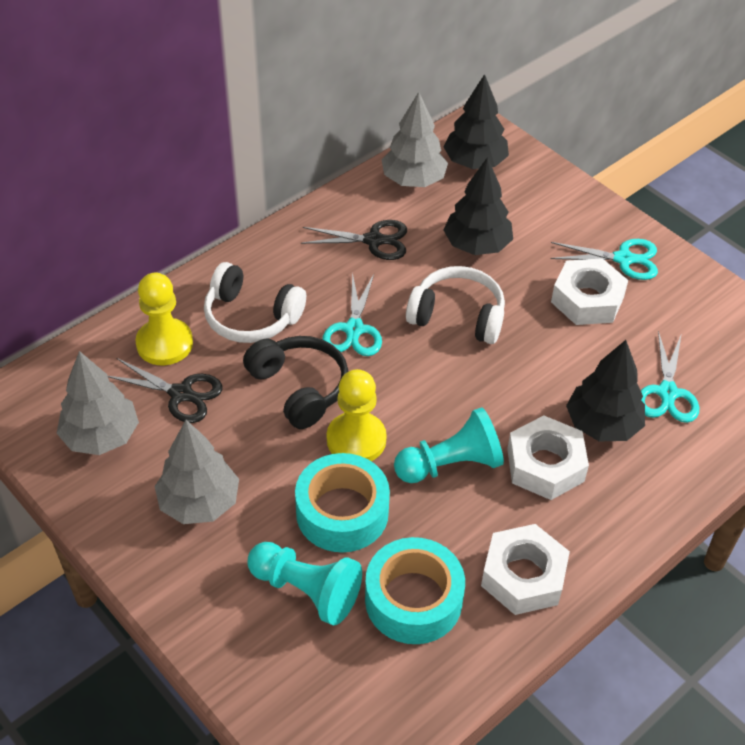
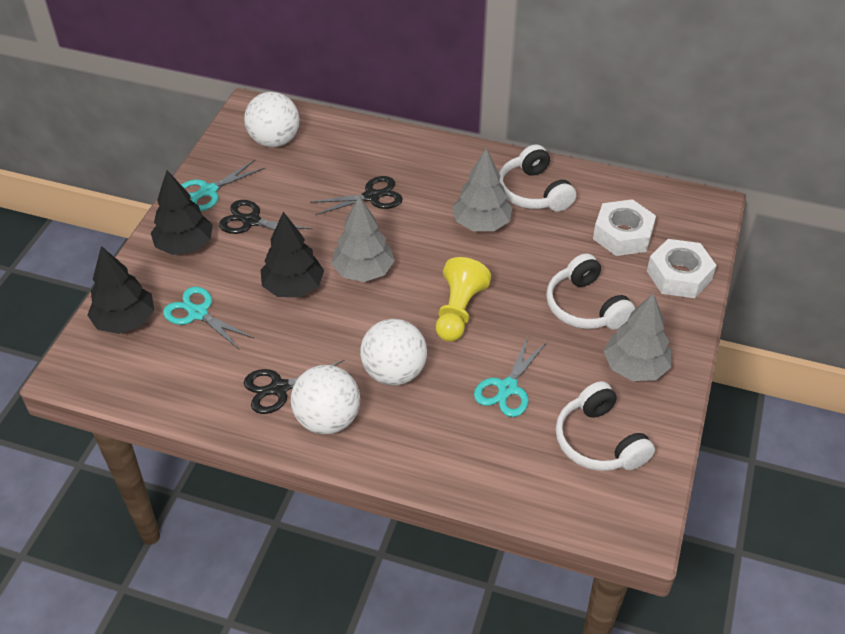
black headphones: [243,336,349,429] = 1 -> none = 0
black scissors: [108,358,223,423] [301,220,407,260] = 2 -> [219,200,312,234] [244,360,351,414] [310,176,403,215] = 3
turquoise pawn: [247,542,362,626] [394,407,504,483] = 2 -> none = 0
turquoise tape: [295,453,390,552] [365,537,465,644] = 2 -> none = 0
white ball: none = 0 -> [244,92,299,147] [291,365,360,434] [360,319,427,386] = 3
white headphones: [204,262,306,343] [406,266,505,344] = 2 -> [499,144,576,212] [546,253,635,329] [556,381,655,471] = 3
white nut: [481,524,570,615] [507,415,589,500] [551,258,628,325] = 3 -> [593,199,656,256] [647,239,717,298] = 2
yellow pawn: [135,273,193,365] [327,369,387,461] = 2 -> [436,257,491,342] = 1

